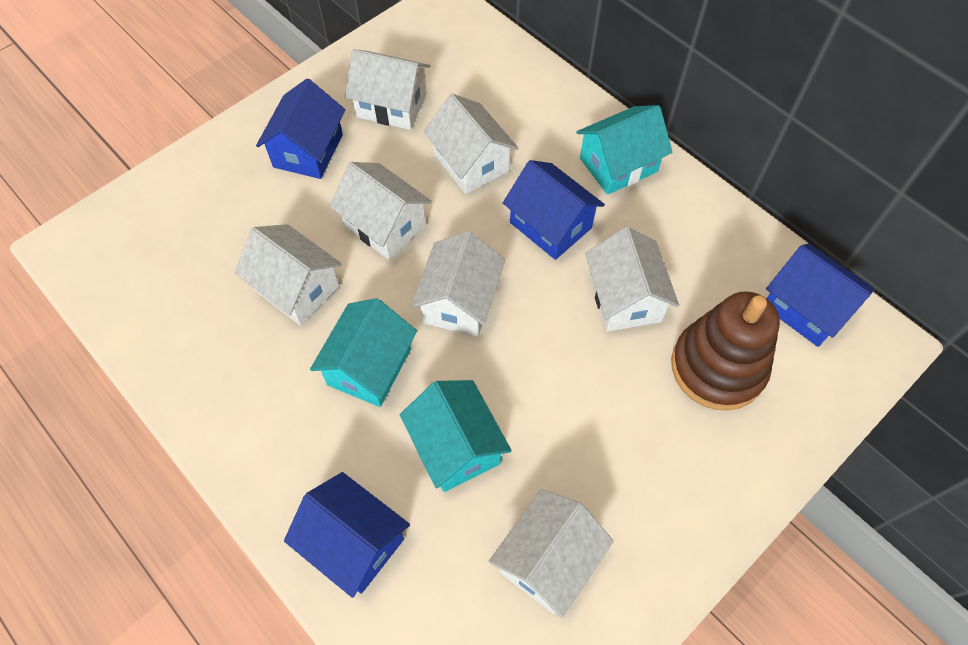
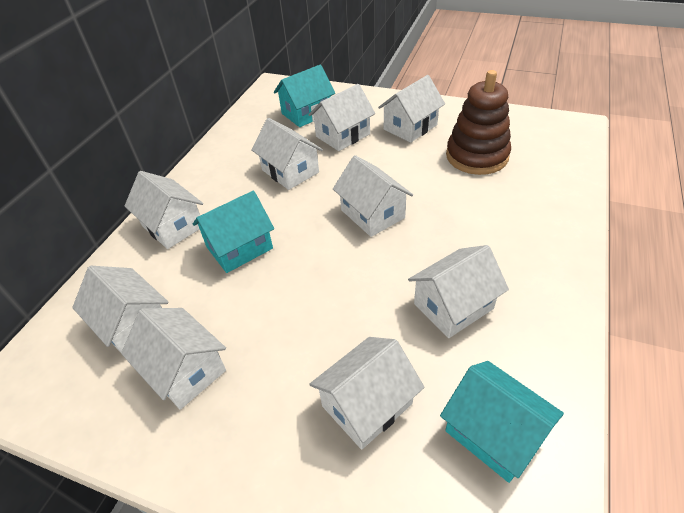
blue house: [256,79,345,179] [284,472,410,598] [503,160,605,260] [766,244,875,347] = 4 -> none = 0
white house: [235,224,342,325] [329,162,432,259] [345,49,430,130] [411,231,505,337] [424,94,518,194] [489,489,613,618] [585,227,679,332] = 7 -> [72,266,169,353] [121,308,226,410] [125,171,203,249] [251,118,323,190] [308,84,375,151] [309,337,424,450] [333,155,413,237] [378,75,445,143] [408,245,509,338] = 9

